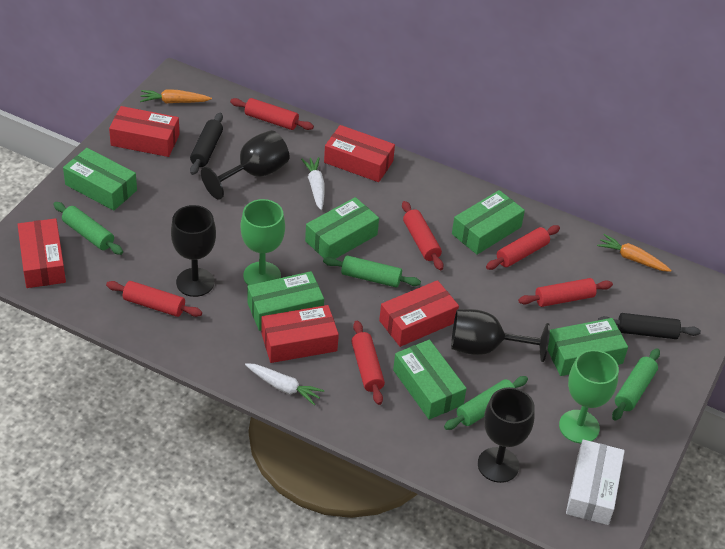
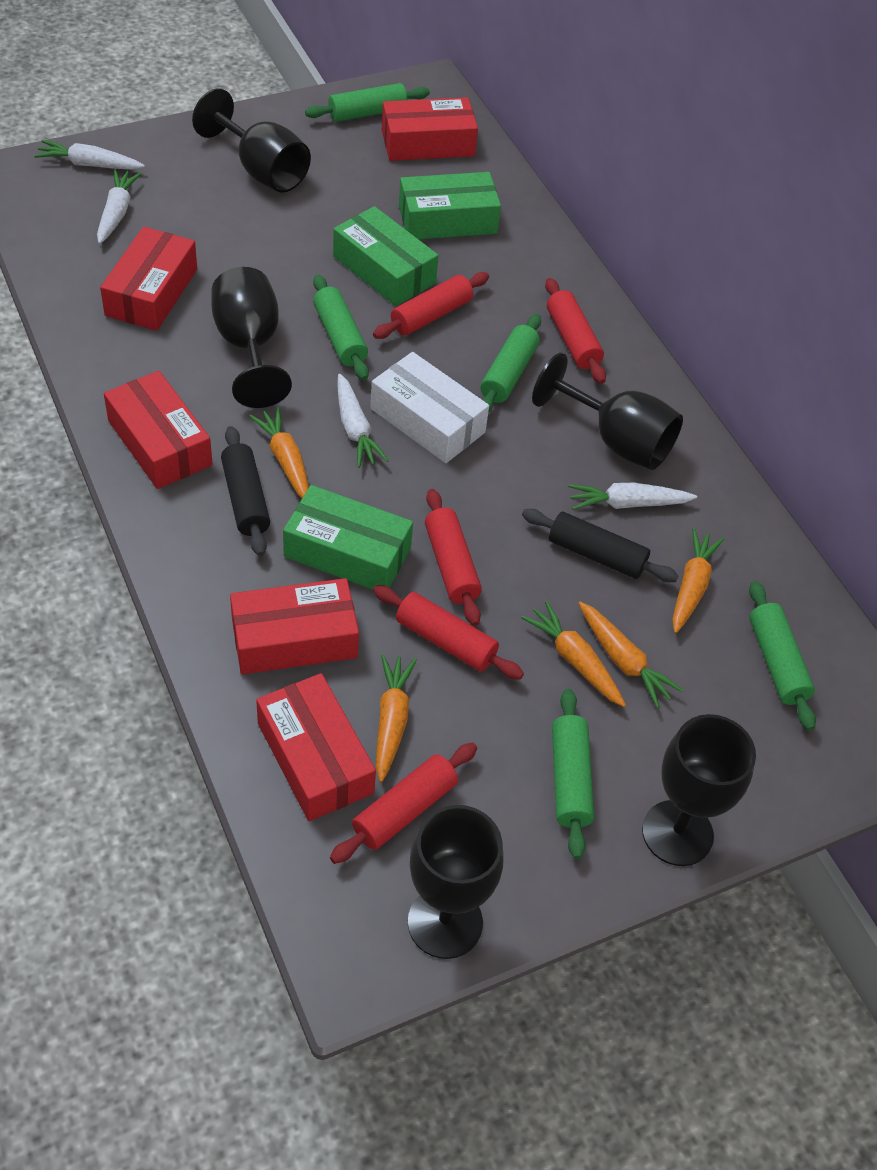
black goblet: [171,205,216,297] [201,130,289,200] [451,309,550,362] [478,387,535,483] = 4 -> [192,88,311,192] [211,267,292,408] [408,805,503,959] [532,353,683,470] [642,714,756,866] = 5
green box: [63,148,137,211] [247,271,324,331] [305,197,379,259] [393,340,467,419] [452,190,525,255] [548,318,628,376] = 6 -> [283,485,413,589] [333,206,439,306] [399,172,501,239] = 3
green goblet: [241,199,285,285] [559,350,619,444] = 2 -> none = 0
green rolling pin: [53,202,123,255] [323,255,421,287] [444,376,528,430] [612,348,660,421] = 4 -> [305,83,430,122] [313,275,369,380] [480,314,541,413] [552,689,594,859] [749,581,816,731] = 5
orange carrot: [140,89,212,103] [597,234,672,272] = 2 -> [249,407,309,498] [376,654,417,783] [521,601,626,707] [578,602,683,708] [672,528,724,633] = 5
red rolling pin: [106,281,202,317] [230,98,314,130] [352,321,385,405] [402,201,444,271] [486,225,560,270] [518,278,613,307] = 6 -> [330,743,477,864] [373,272,489,339] [373,585,524,680] [425,489,482,626] [545,278,606,384] = 5
white carrot: [245,363,324,406] [301,157,325,210] = 2 -> [34,140,145,170] [97,169,141,244] [337,374,389,468] [568,483,697,510] = 4

